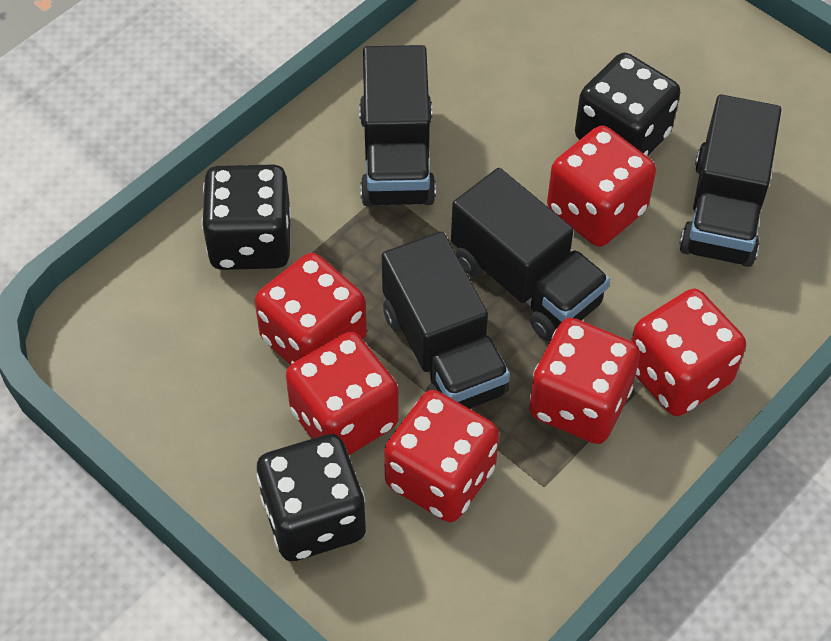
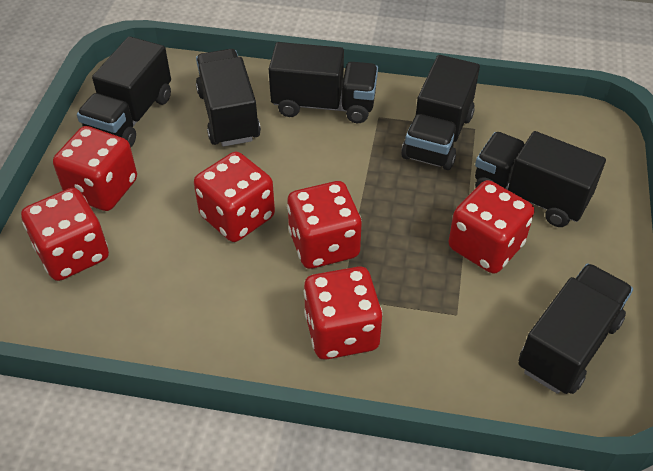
black dice: [202,165,291,270] [257,434,366,561] [575,53,680,156] = 3 -> none = 0
black truck: [359,45,436,206] [382,232,510,409] [451,168,610,341] [679,94,781,267] = 4 -> [77,36,171,147] [196,49,261,147] [269,42,378,123] [401,55,480,170] [475,131,606,227] [519,263,633,394] = 6

